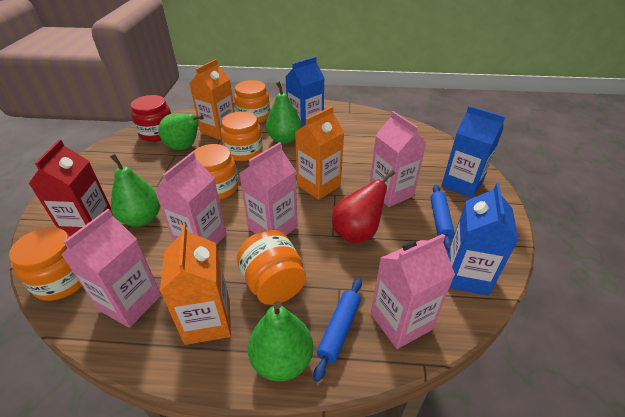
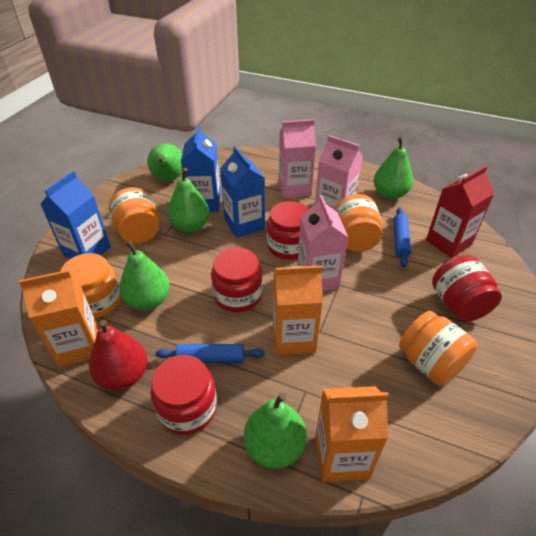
green pear: [110,154,160,227] [158,113,204,150] [248,301,313,381] [266,82,302,144] = 4 -> [119,240,170,310] [147,143,183,181] [167,168,210,233] [244,393,307,469] [374,136,413,200] = 5
orange jar: [9,227,82,301] [193,144,238,200] [221,112,263,161] [234,80,270,123] [237,230,306,305] = 5 -> [60,253,121,318] [109,187,159,244] [334,194,382,252] [399,311,478,386] = 4
pink carton: [62,209,161,328] [155,152,226,245] [239,142,298,235] [370,111,427,207] [371,234,455,349] = 5 -> [279,119,316,198] [298,195,348,291] [315,135,363,209] = 3
red jar: [131,95,171,142] = 1 -> [151,355,217,435] [211,248,263,312] [267,201,309,260] [432,255,502,321] = 4

